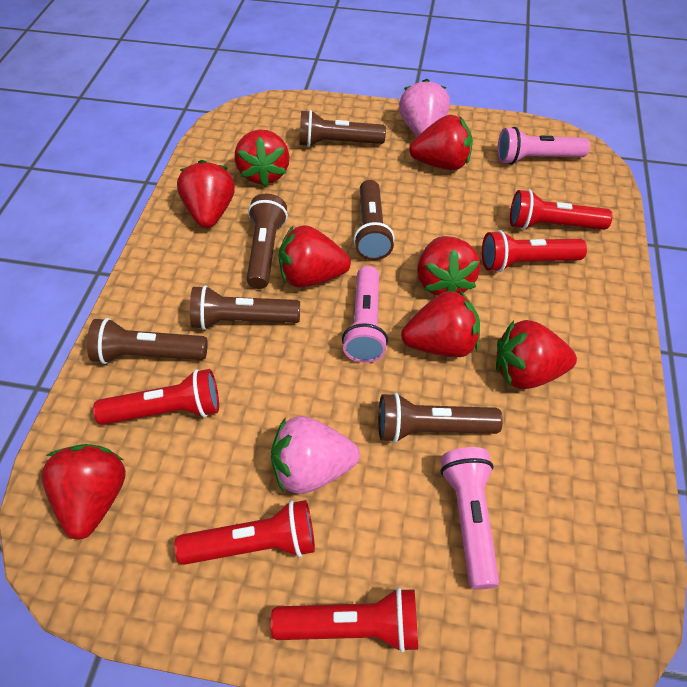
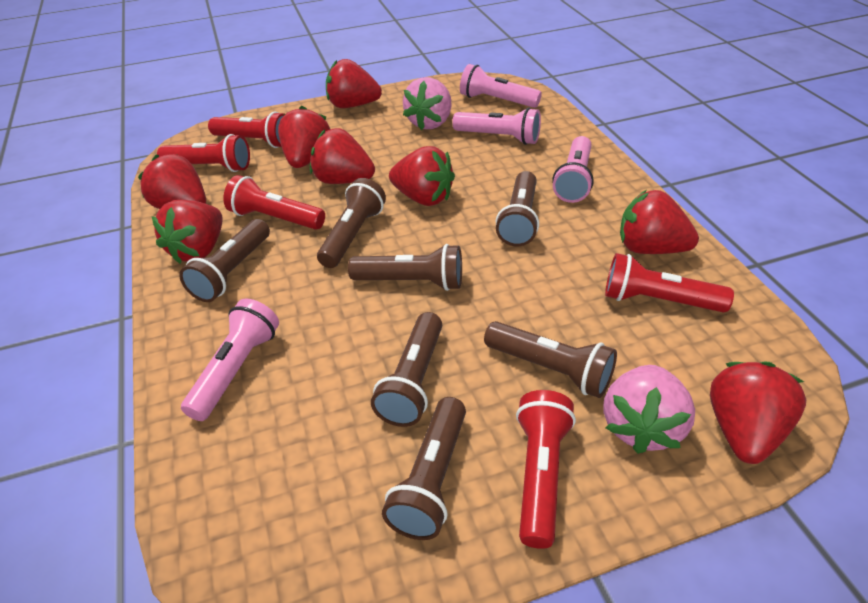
brown flashlight: [87,318,208,364] [190,285,300,330] [247,194,288,289] [299,110,386,147] [353,180,395,260] [378,393,503,443] = 6 -> [179,219,270,302] [317,178,386,268] [348,244,462,291] [371,312,442,427] [382,397,466,540] [484,321,617,398] [496,171,539,246] = 7
pink flashlight: [342,266,388,363] [440,447,499,590] [497,127,590,165] = 3 -> [181,299,279,421] [452,107,541,145] [460,64,542,108] [552,136,594,203] = 4

